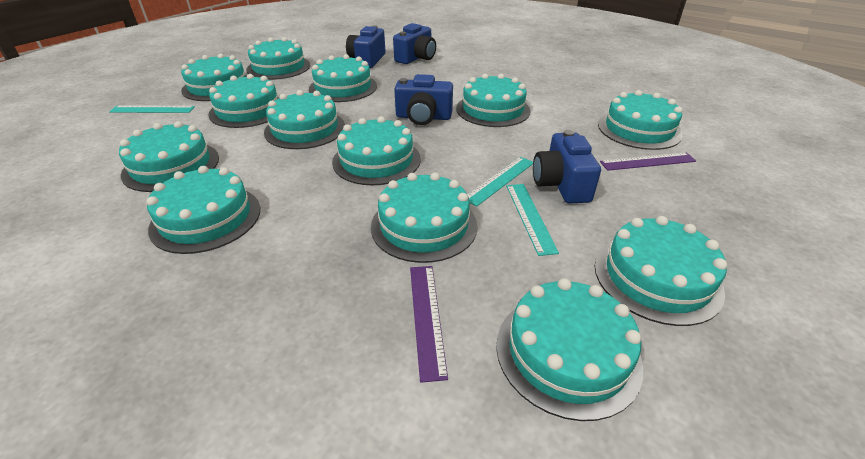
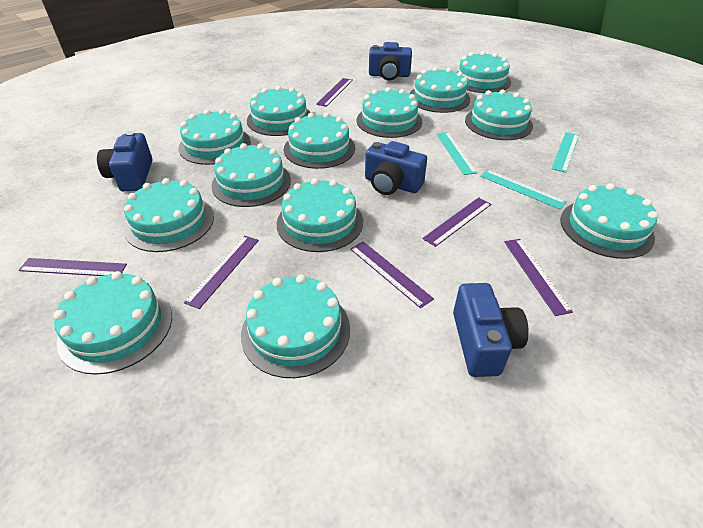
purple ruler: [410,266,448,383] [600,152,696,171] = 2 -> [18,258,127,276] [184,235,259,309] [316,78,353,107] [350,241,434,308] [422,197,491,247] [504,239,573,316] = 6

